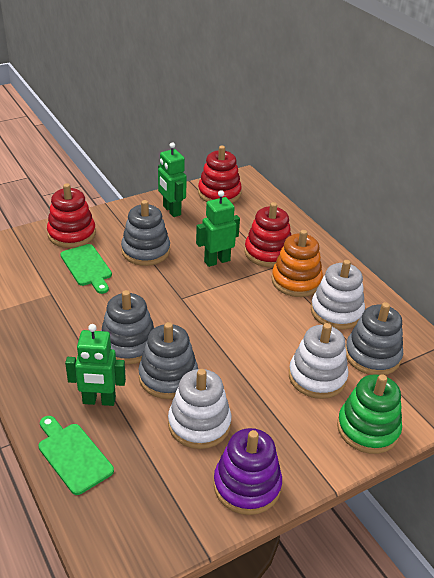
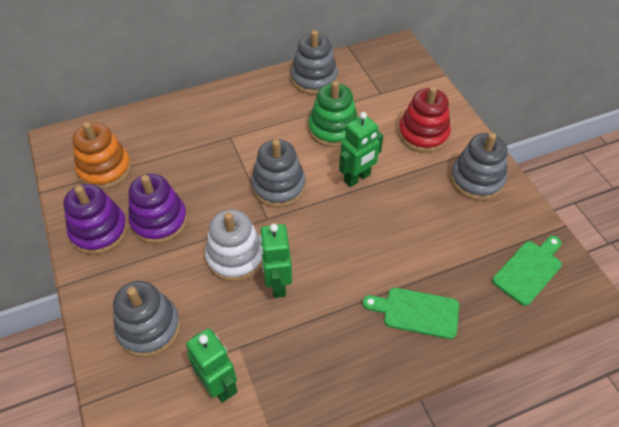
purple stacking toy: [213,428,282,515] = 1 -> [63,184,128,255] [128,174,187,244] = 2
red stacking toy: [47,183,96,248] [198,146,242,203] [244,202,291,267] = 3 -> [398,86,451,153] = 1
white stacking toy: [168,369,231,449] [289,323,348,399] [311,260,365,329] = 3 -> [205,209,262,282] = 1

